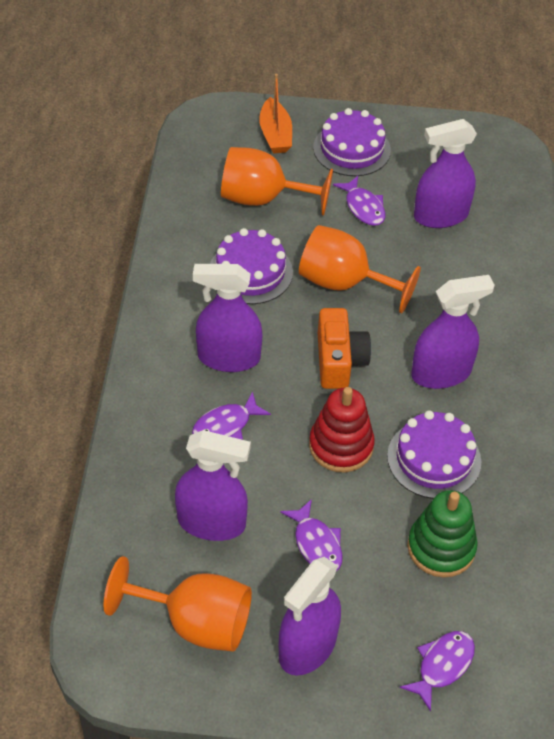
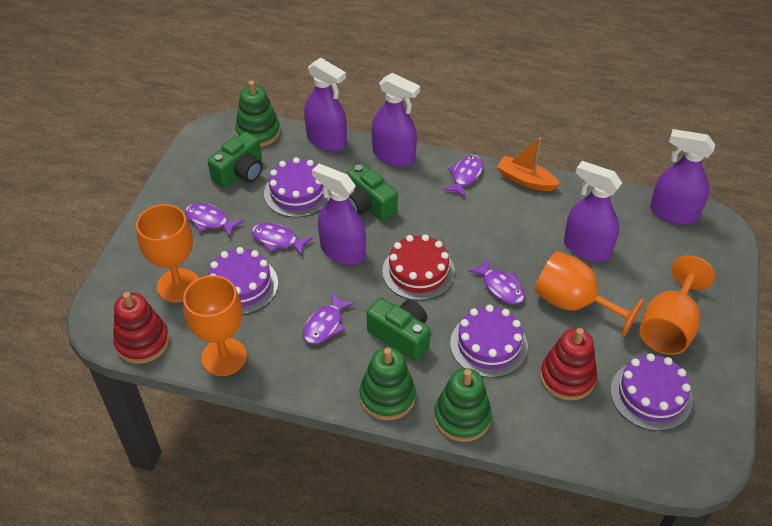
green camera: none = 0 -> [208,132,263,188] [347,163,398,222] [367,298,430,361] = 3
green stacking toy: [407,490,478,578] = 1 -> [235,81,280,147] [359,347,416,420] [434,368,492,442] = 3
orange camera: [318,308,371,389] = 1 -> none = 0
orange goblet: [103,556,252,652] [221,147,333,216] [299,225,421,313] = 3 -> [136,204,198,302] [183,275,247,376] [534,251,645,338] [639,255,715,355] = 4
purple cake: [210,228,293,304] [313,108,391,176] [387,410,481,499] = 3 -> [208,247,278,315] [264,157,331,218] [450,304,528,378] [610,353,693,431] = 4
purple fish: [192,391,271,440] [280,499,343,571] [333,176,386,226] [400,631,475,711] = 4 -> [185,203,244,238] [252,223,313,256] [303,293,355,344] [443,155,483,197] [468,258,525,304] = 5
red cake: none = 0 -> [382,234,455,301] = 1
red stacking toy: [309,387,375,472] = 1 -> [113,292,169,364] [540,328,597,401] = 2

